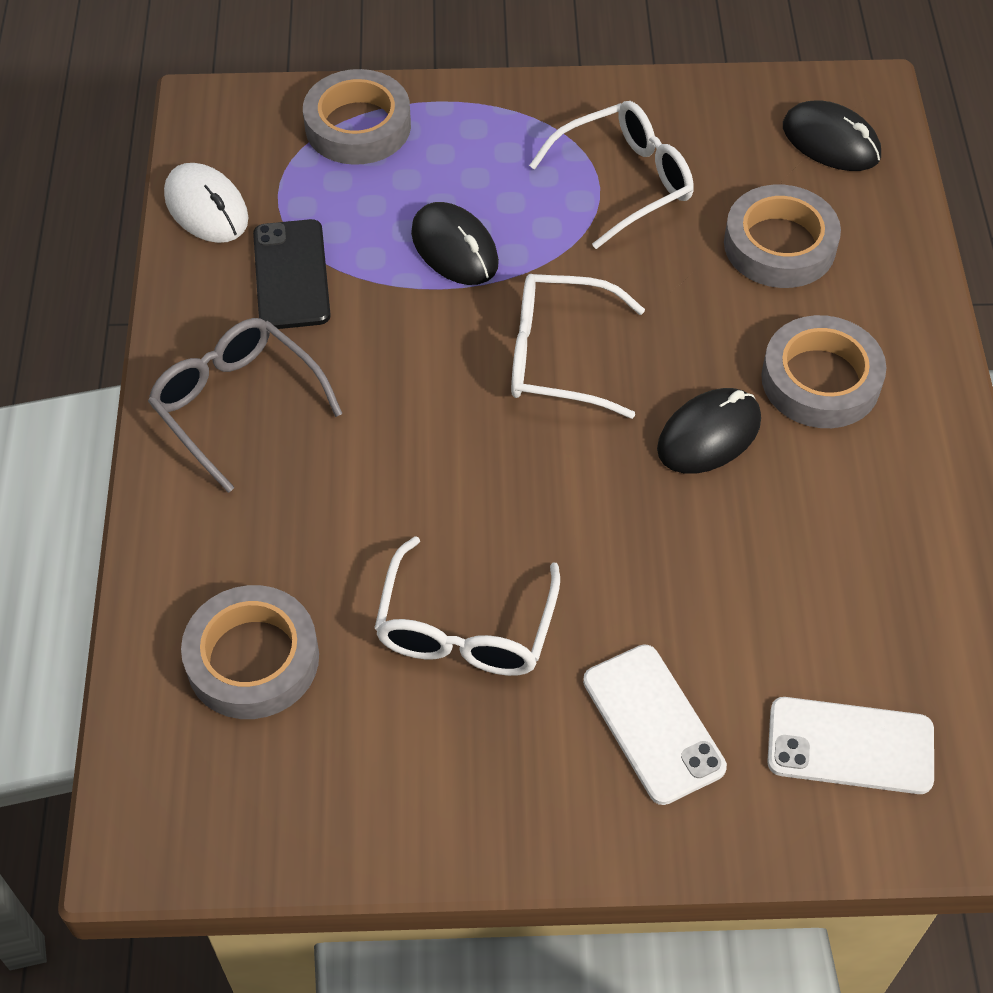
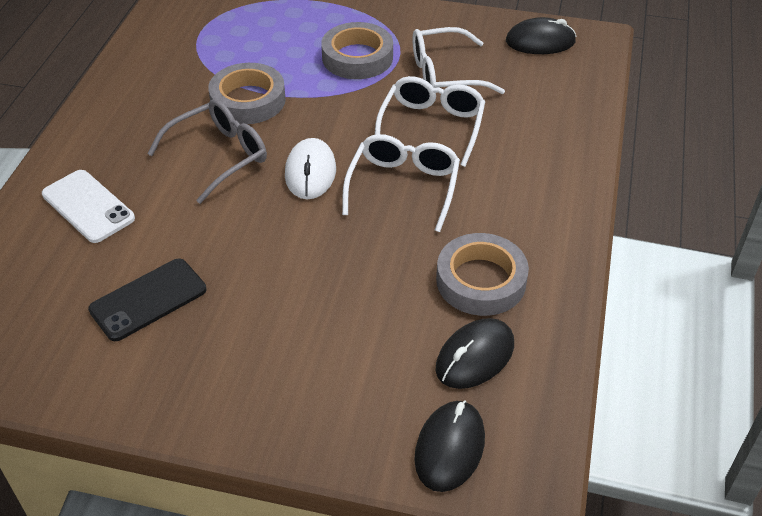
grey tape: [181,585,319,719] [303,69,411,165] [724,185,841,288] [761,315,887,428] = 4 -> [208,63,286,124] [321,22,393,79] [436,233,529,316] = 3
white phone: [583,644,727,805] [767,697,934,794] = 2 -> [42,170,135,243] = 1

